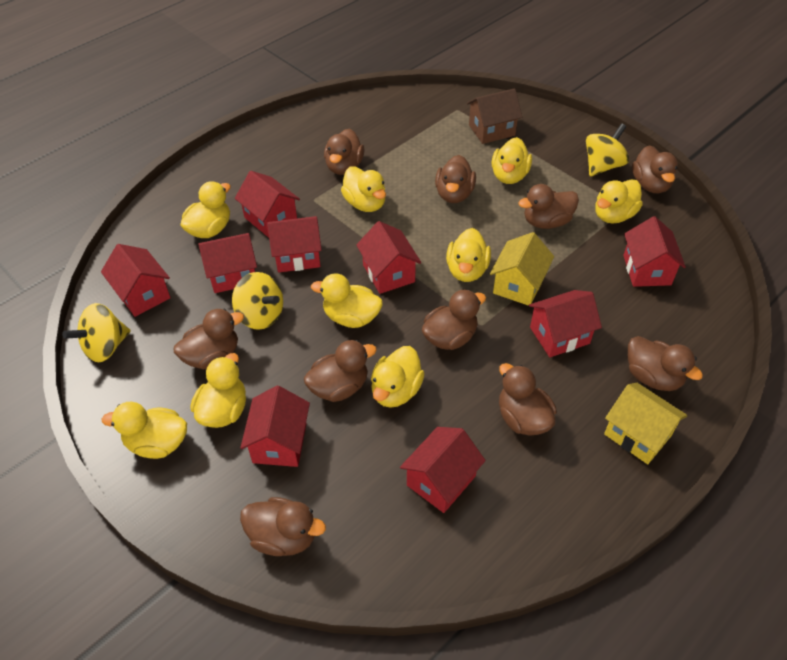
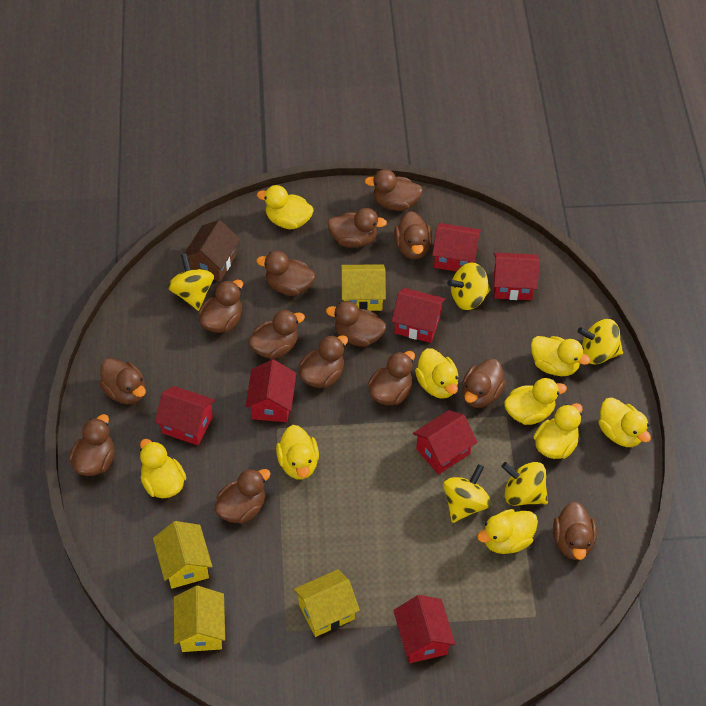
brown duck: [173,309,244,369] [240,497,326,556] [304,340,377,402] [324,129,364,175] [422,289,486,350] [435,155,476,203] [499,363,557,436] [518,184,579,229] [628,336,703,391] [632,145,678,193] = 10 -> [69,414,114,476] [100,358,146,405] [198,280,243,333] [214,468,271,524] [248,310,305,359] [256,251,315,296] [299,335,348,388] [326,301,386,347] [327,208,387,248] [365,169,423,211] [368,351,415,405] [394,211,432,259] [462,359,506,408] [553,502,597,560] = 14
red house: [101,244,171,317] [198,233,257,293] [235,171,300,238] [240,386,310,467] [267,216,322,273] [356,221,421,294] [400,427,486,513] [529,290,602,357] [623,216,686,287] = 9 -> [155,386,215,445] [245,359,297,422] [392,288,445,343] [393,595,455,663] [413,410,477,475] [432,223,481,271] [494,253,539,300] = 7
yellow house: [490,232,554,306] [604,383,688,464] = 2 -> [153,521,212,589] [174,586,225,652] [294,569,360,637] [341,264,386,311] = 4
yellow spinning top: [62,303,130,362] [232,272,283,330] [586,123,629,176] = 3 -> [168,253,214,311] [443,464,491,523] [447,262,491,310] [501,462,548,506] [577,319,623,364] = 5

